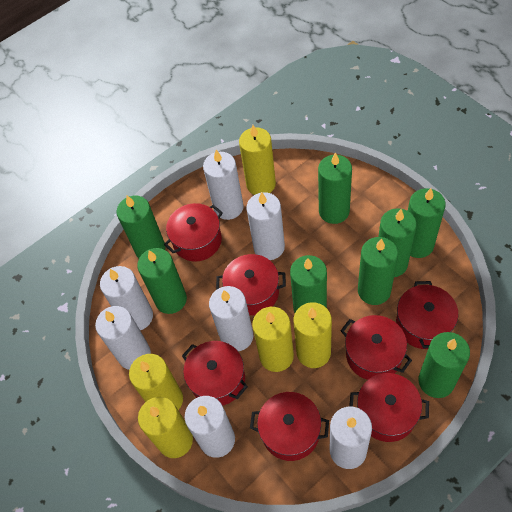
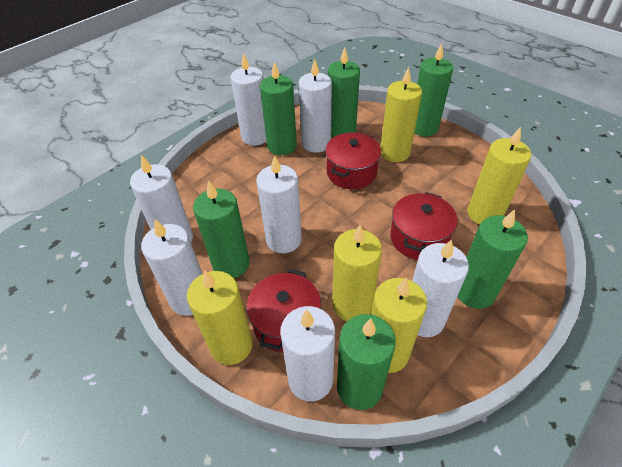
green candle: [116,196,166,258] [137,248,187,314] [290,255,327,313] [318,152,352,224] [358,237,398,305] [378,208,417,277] [408,188,446,258] [418,332,470,398] = 8 -> [193,180,250,278] [260,62,297,155] [328,47,360,138] [337,314,396,410] [414,43,453,137] [457,209,528,309] = 6
red pot: [164,203,223,262] [182,341,248,406] [216,254,286,315] [250,392,329,461] [341,315,412,380] [349,373,429,442] [396,281,458,349] = 7 -> [247,269,321,353] [325,133,381,189] [390,192,458,260] = 3

